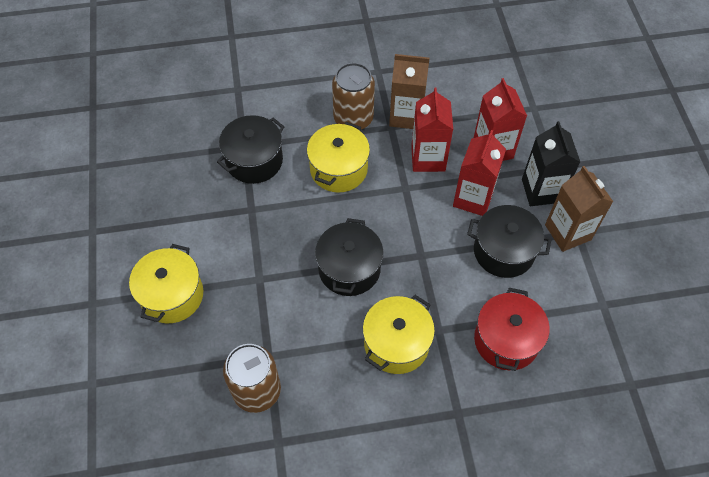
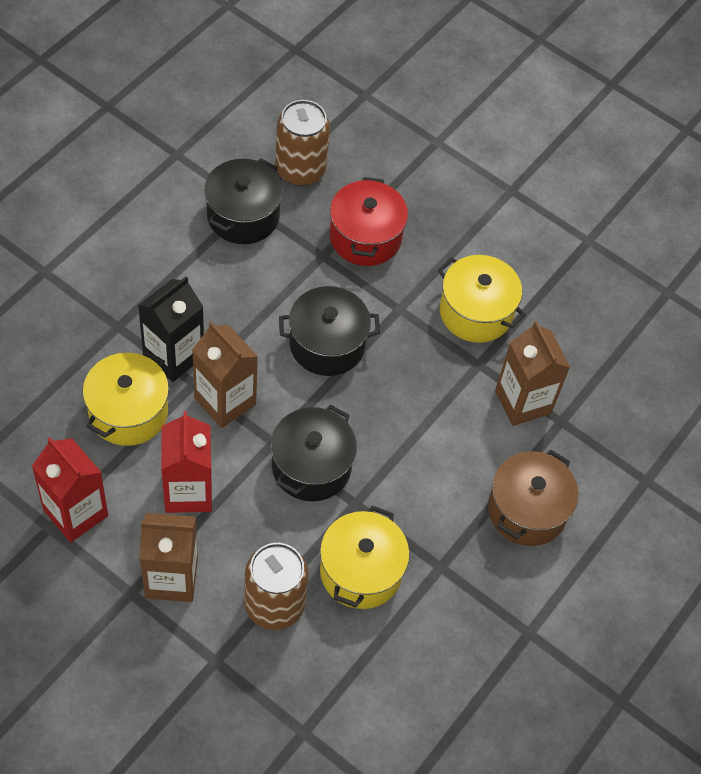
brown carton: [389,54,430,129] [545,166,613,252] = 2 -> [139,513,198,602] [192,321,258,428] [495,321,570,426] = 3
brown pot: none = 0 -> [488,450,578,546] = 1
red carton: [411,87,453,172] [453,130,506,216] [474,78,527,161] = 3 -> [32,437,108,543] [161,411,212,513] = 2

